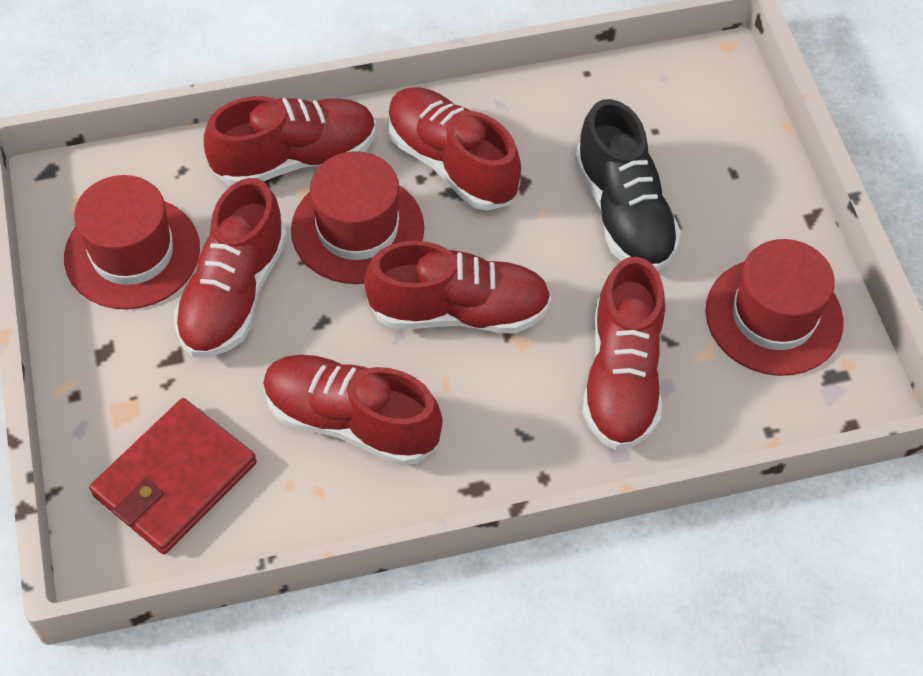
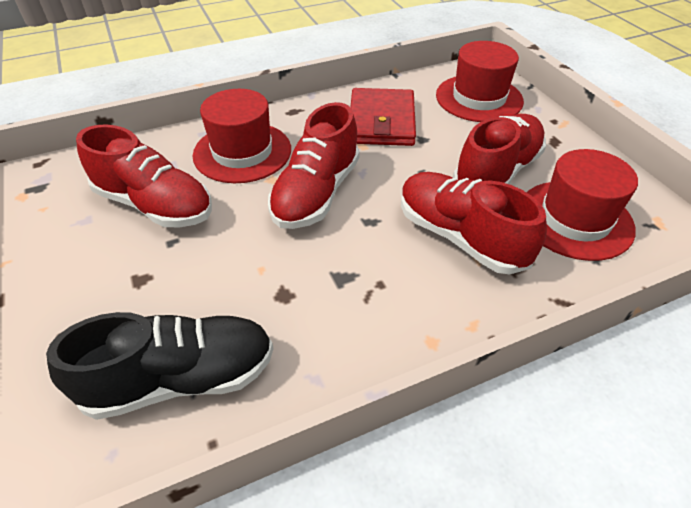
red shoe: [174,178,287,357] [204,96,376,185] [263,355,443,466] [364,241,552,333] [387,87,521,210] [582,257,665,450] = 6 -> [76,124,212,227] [268,102,360,229] [401,172,547,274] [453,114,546,184] = 4

